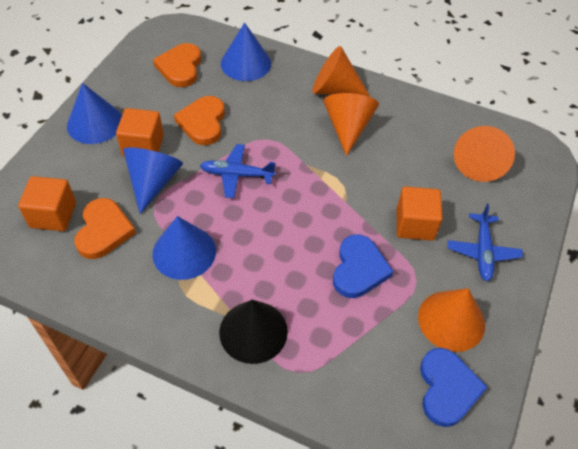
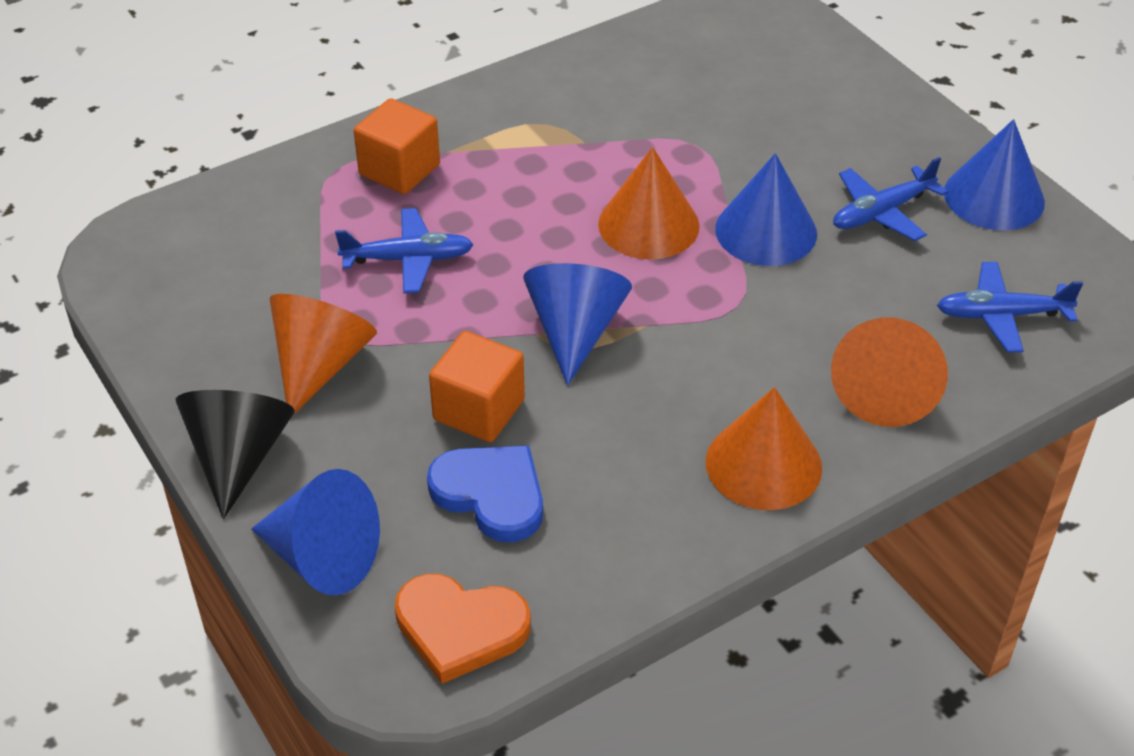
blue heart: [333,234,394,298] [420,348,487,427] = 2 -> [427,445,543,542] = 1
blue plane: [200,144,276,198] [448,204,523,281] = 2 -> [335,208,474,293] [833,157,948,241] [937,262,1083,352] = 3
orange cube: [18,176,76,231] [116,108,164,157] [397,186,443,241] = 3 -> [354,98,440,194] [429,331,525,442] = 2
orange heart: [74,198,136,259] [153,43,201,87] [174,96,225,145] = 3 -> [395,574,531,684] = 1

